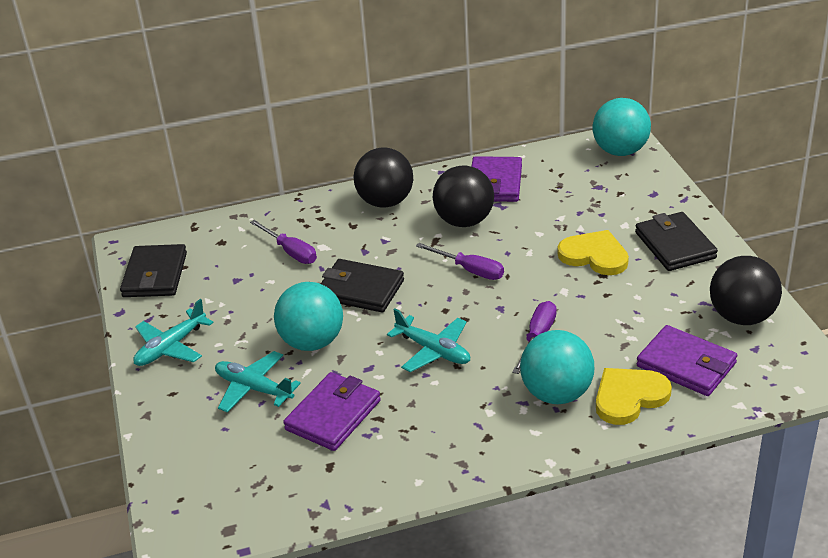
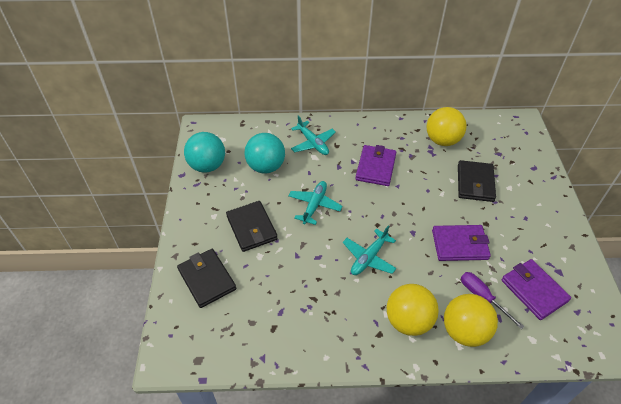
black ball: [354,147,413,208] [432,165,494,227] [710,256,782,325] = 3 -> none = 0
purple screwdriver: [250,220,317,264] [416,243,504,280] [512,301,557,374] = 3 -> [461,272,524,329] = 1
turquoise ball: [274,282,343,351] [520,330,594,404] [593,98,651,156] = 3 -> [184,132,225,173] [245,133,285,174] = 2
yellow ball: none = 0 -> [387,284,439,336] [426,107,467,146] [444,294,498,347] = 3
yellow heart: [558,230,629,275] [596,368,672,425] = 2 -> none = 0

